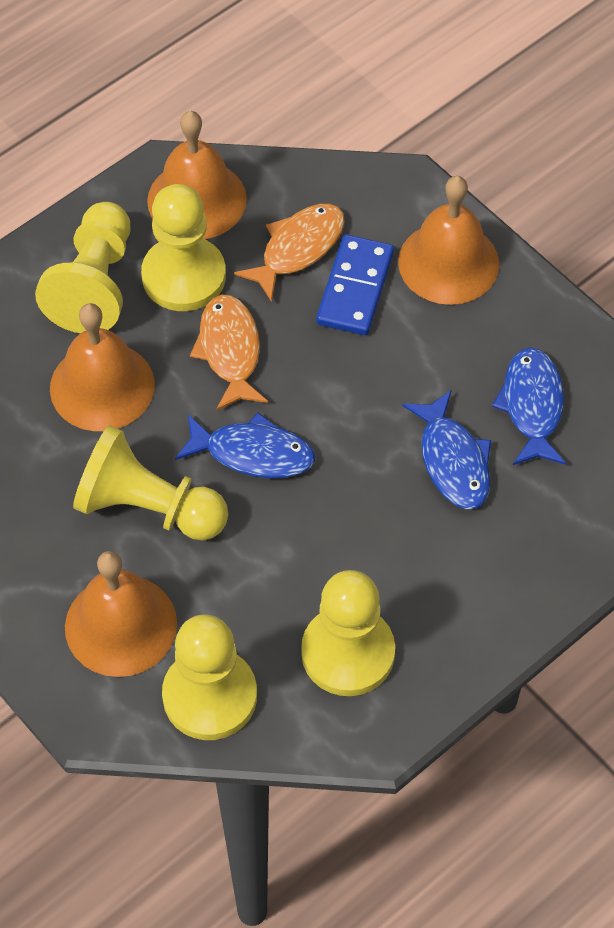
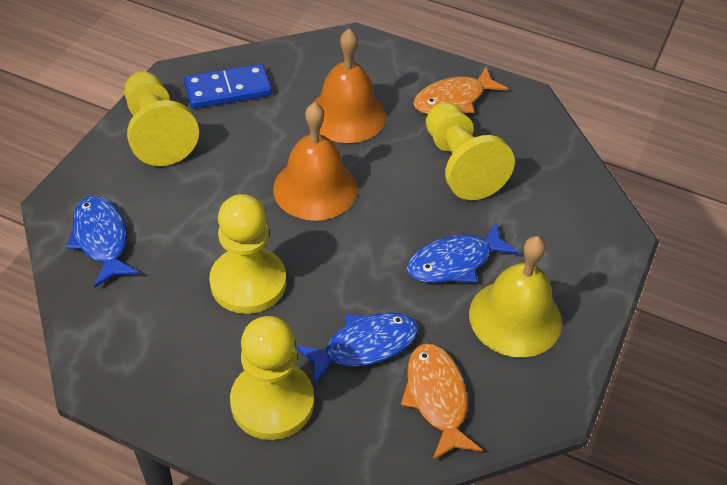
orange bell: [50,303,155,431] [65,551,177,677] [147,111,247,239] [398,176,499,305] = 4 -> [273,102,357,221] [312,28,386,143] = 2
yellow bell: none = 0 -> [469,236,562,357] = 1
yellow pawn: [35,202,130,333] [73,425,228,540] [141,184,226,311] [162,615,257,740] [301,570,395,696] = 5 -> [124,71,199,166] [210,194,286,314] [230,316,314,440] [426,102,515,200] = 4

